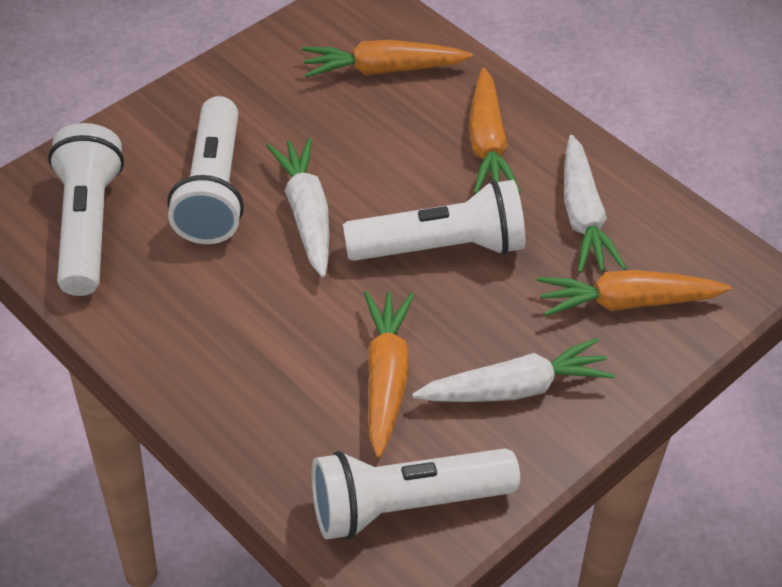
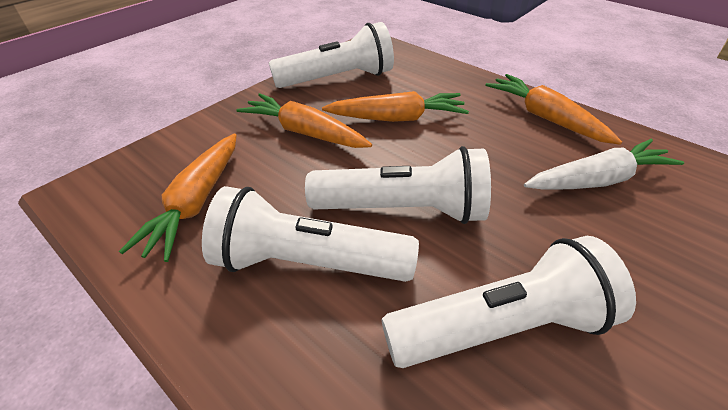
white carrot: [266,138,329,277] [412,338,615,402] [564,135,627,273] = 3 -> [524,139,685,190] = 1

